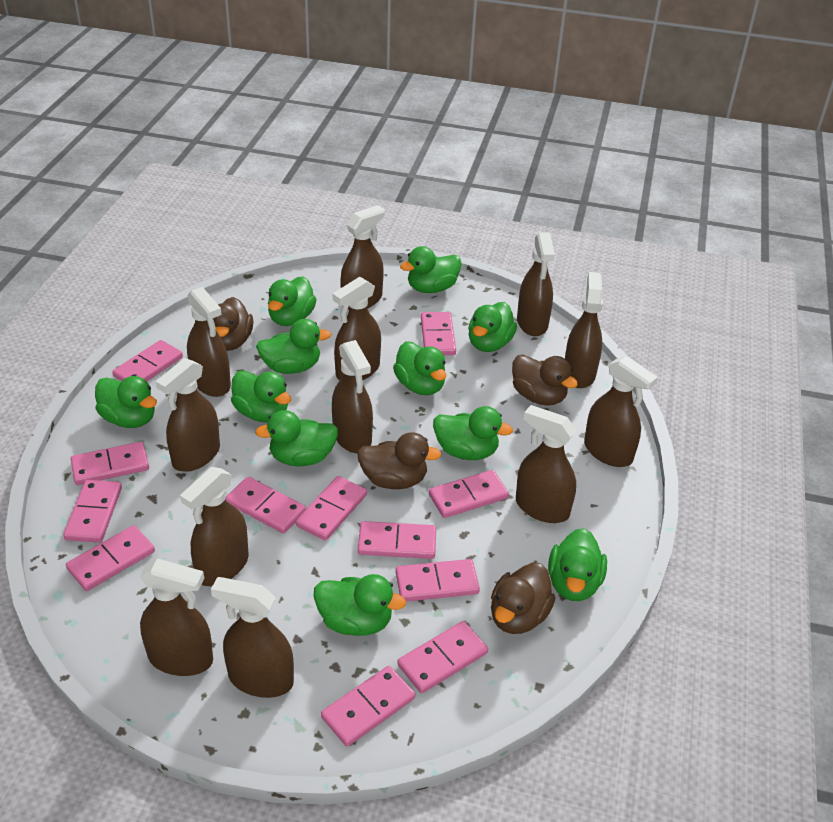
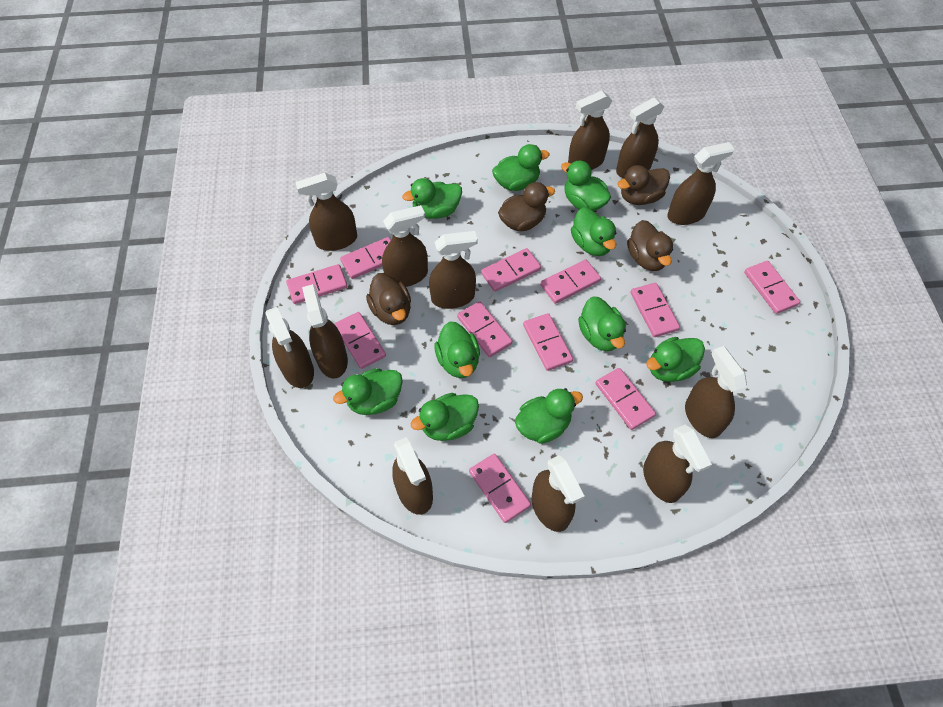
green duck: [95,376,157,428] [231,370,291,423] [255,410,338,466] [256,319,331,374] [268,276,317,326] [314,574,406,636] [393,341,447,395] [400,246,462,293] [433,406,513,460] [468,302,517,352] [548,528,607,601] = 11 -> [333,368,403,415] [402,178,462,219] [410,393,479,441] [434,321,480,378] [492,144,549,191] [515,388,583,444] [561,160,611,211] [571,207,617,256] [578,296,626,351] [646,337,705,382] = 10
pink domino: [63,480,122,543] [66,525,155,591] [71,442,149,485] [113,340,183,381] [225,477,306,533] [296,476,367,541] [321,666,415,747] [358,521,436,559] [396,559,480,602] [397,621,488,693] [421,312,456,355] [429,470,509,518] = 12 -> [286,264,347,304] [334,312,386,369] [340,237,391,279] [457,301,512,357] [469,454,531,523] [481,248,541,292] [523,313,573,371] [540,259,601,304] [595,368,656,430] [631,283,680,337] [744,261,800,314] = 11

